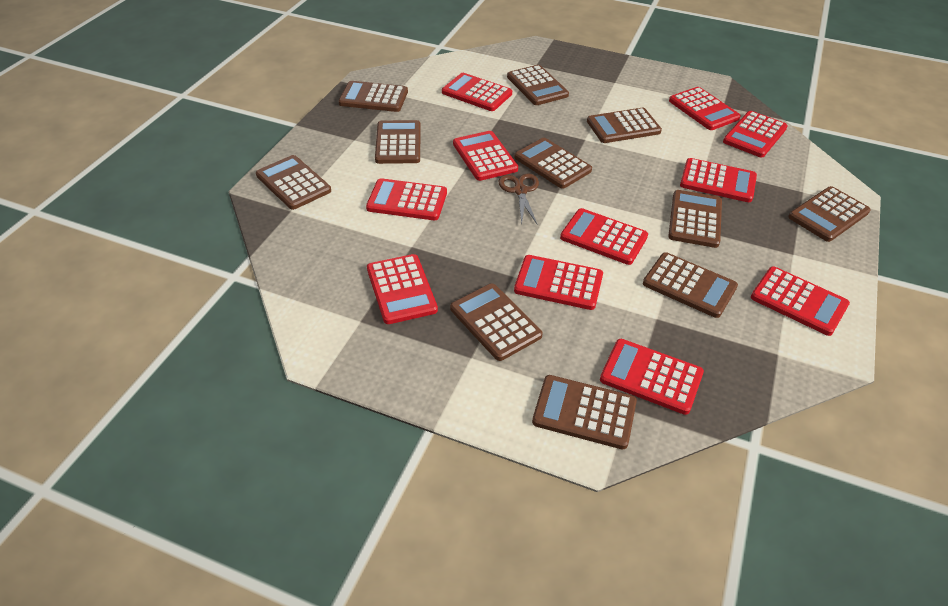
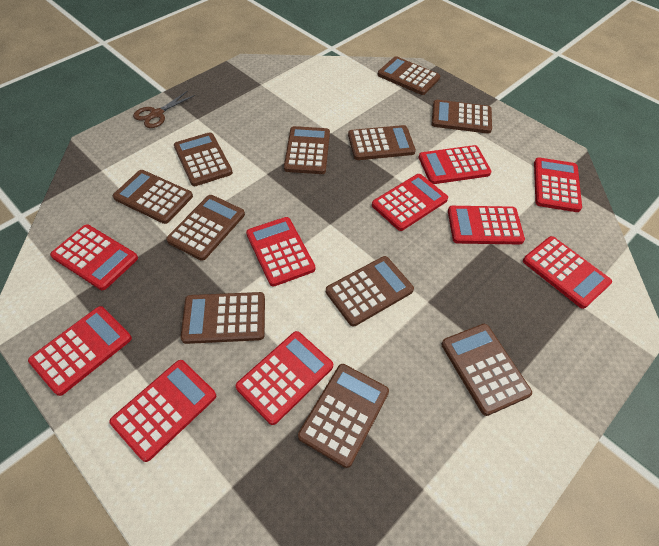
red calculator: [366,178,447,220] [367,254,438,324] [442,73,512,111] [453,131,518,181] [514,255,603,310] [560,208,648,265] [600,339,704,415] [669,87,741,130] [680,158,757,202] [723,111,788,157] [751,267,850,336] = 11 -> [28,306,132,396] [50,224,138,290] [110,360,216,462] [235,331,333,425] [246,217,315,287] [372,174,448,231] [419,145,492,184] [448,206,525,244] [523,236,612,309] [534,158,582,212] = 10

